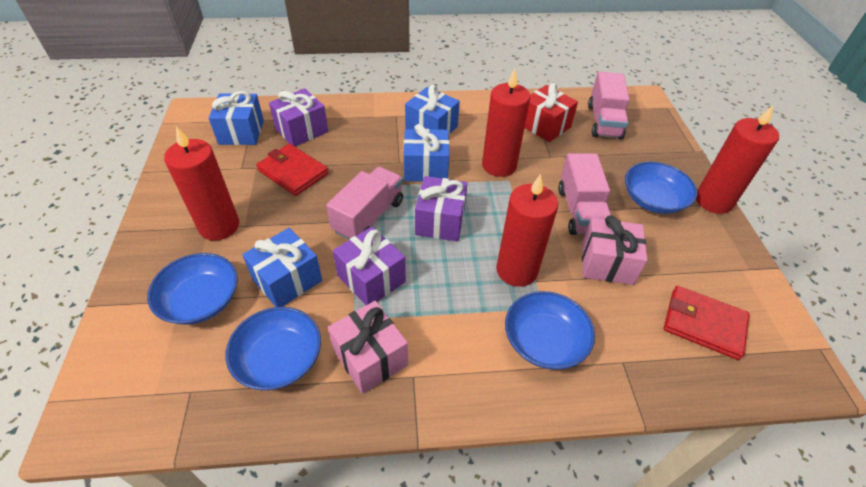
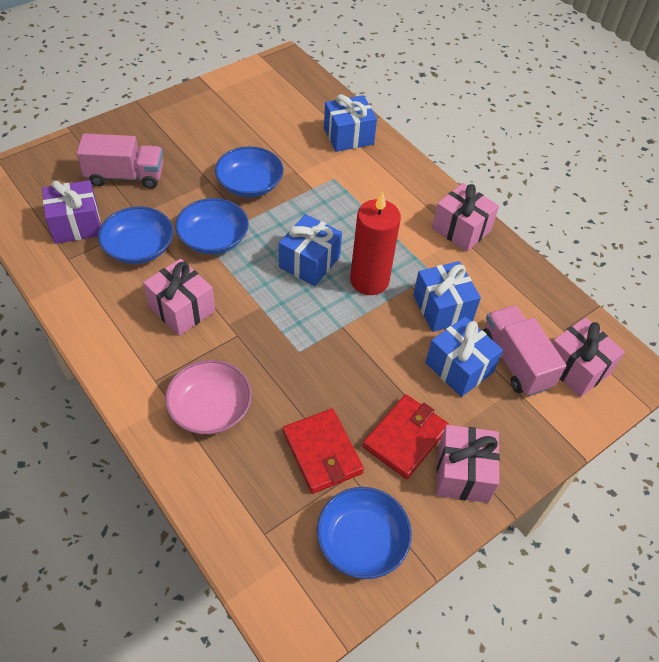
pink bowl: none = 0 -> [165,360,252,434] = 1
pink gift: [328,301,408,394] [582,215,647,285] = 2 -> [143,259,215,336] [432,183,499,252] [436,425,500,503] [552,318,625,397] = 4
pink truck: [326,167,403,240] [558,153,611,235] [588,72,630,139] = 3 -> [76,133,163,189] [483,305,566,396] = 2
purple gift: [269,89,328,147] [333,227,406,305] [415,176,468,242] = 3 -> [42,180,101,244] = 1
red candle: [164,126,239,241] [482,69,530,177] [496,174,558,287] [696,105,779,214] = 4 -> [350,191,401,295] = 1
red gift: [525,83,578,142] = 1 -> none = 0

